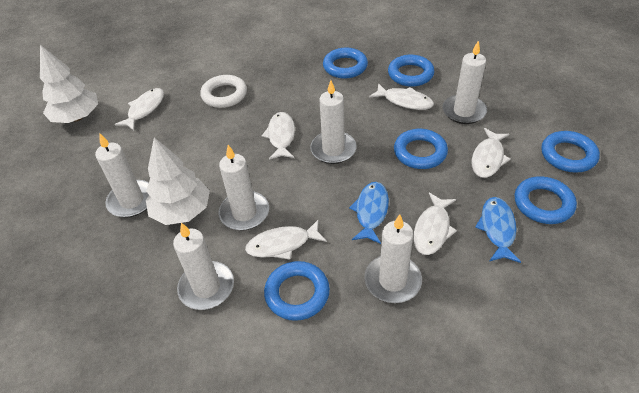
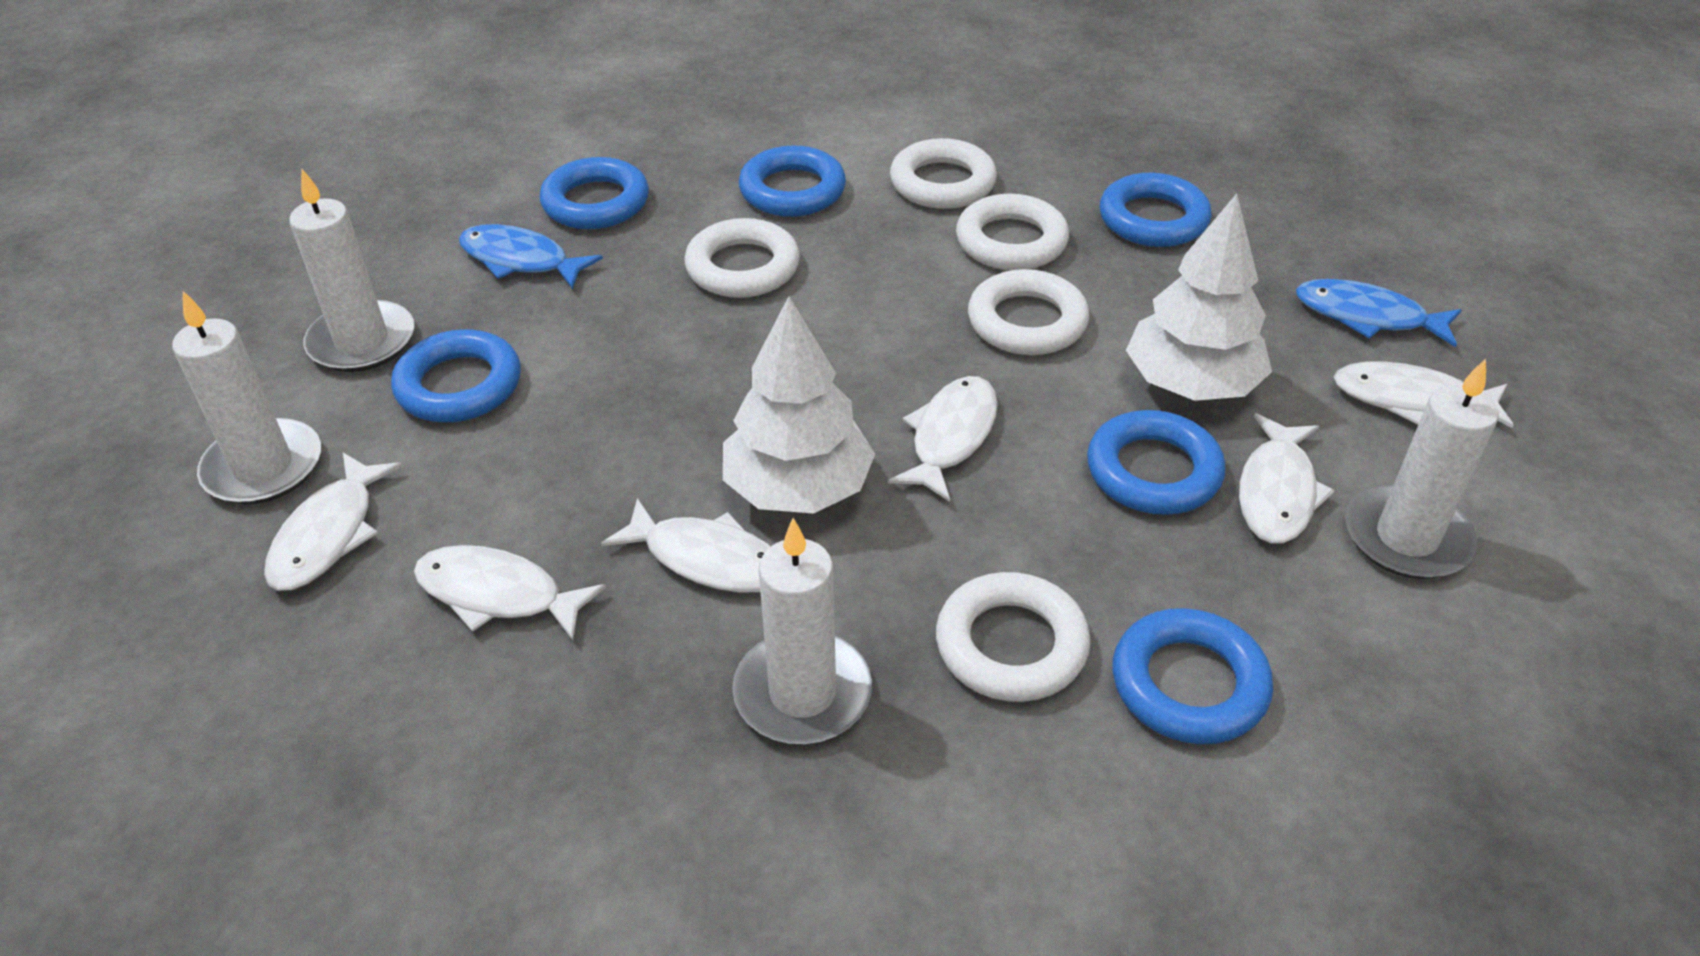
white candle: [95,133,149,218] [173,223,234,310] [218,145,269,231] [310,80,357,164] [364,214,422,303] [442,40,487,124] = 6 -> [172,291,321,504] [289,169,414,372] [732,518,872,744] [1345,359,1499,579] = 4
white ring: [200,75,247,108] = 1 -> [685,218,800,298] [890,138,997,209] [936,572,1090,702] [956,194,1069,270] [968,269,1089,355] = 5

